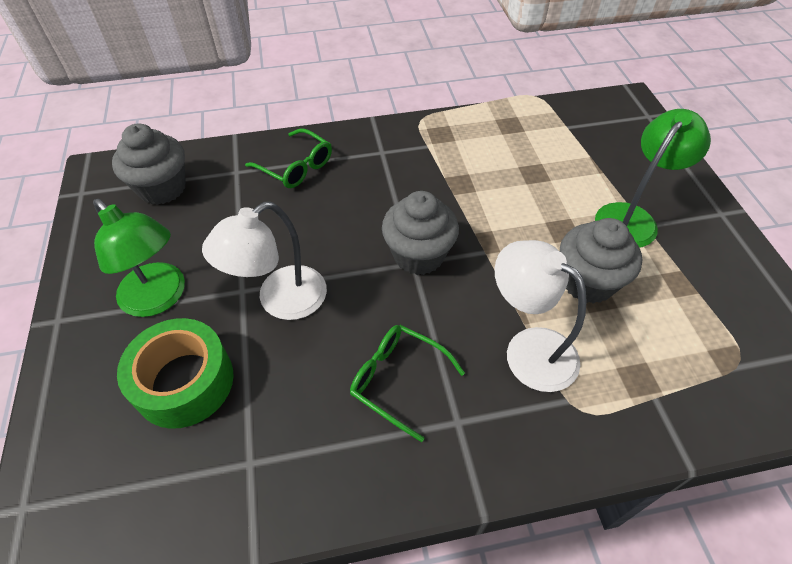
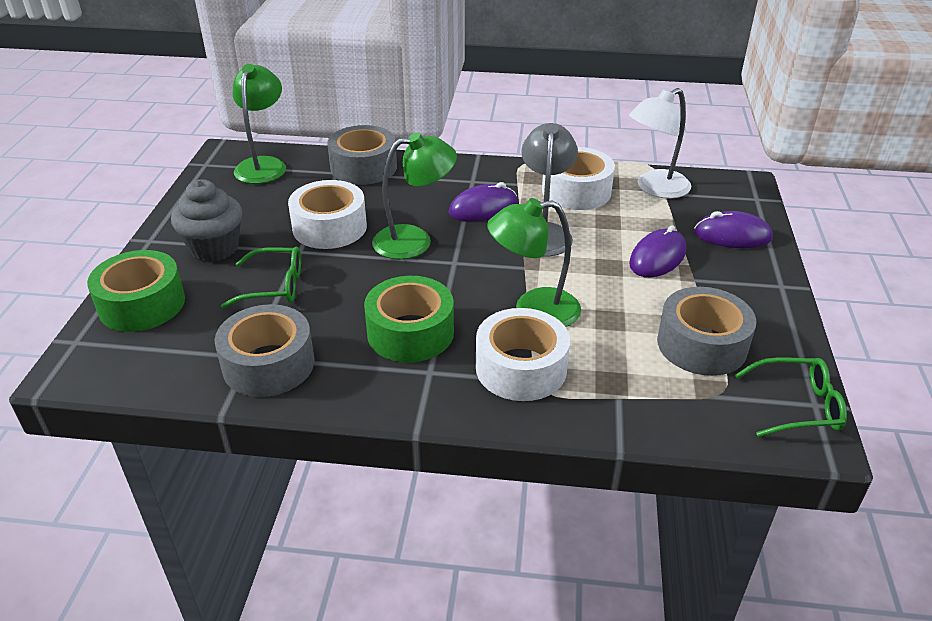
green lamp: [93,199,185,317] [595,109,711,248] = 2 -> [232,64,286,184] [372,132,457,259] [487,198,581,327] = 3
green tape: [117,318,234,429] = 1 -> [87,250,185,332] [364,276,454,362] = 2
grey cupcake: [112,123,186,205] [382,191,459,275] [560,218,642,304] = 3 -> [171,179,242,262] = 1
grey lamp: none = 0 -> [521,123,578,257] = 1
grey tape: none = 0 -> [215,304,315,397] [327,125,397,185] [657,287,756,376] = 3
purple mouse: none = 0 -> [449,182,518,221] [629,225,686,277] [694,211,773,248] = 3
white lamp: [202,202,327,320] [494,240,587,392] = 2 -> [629,88,691,199] = 1
white tape: none = 0 -> [288,180,367,249] [476,308,570,401] [542,147,615,210] = 3

